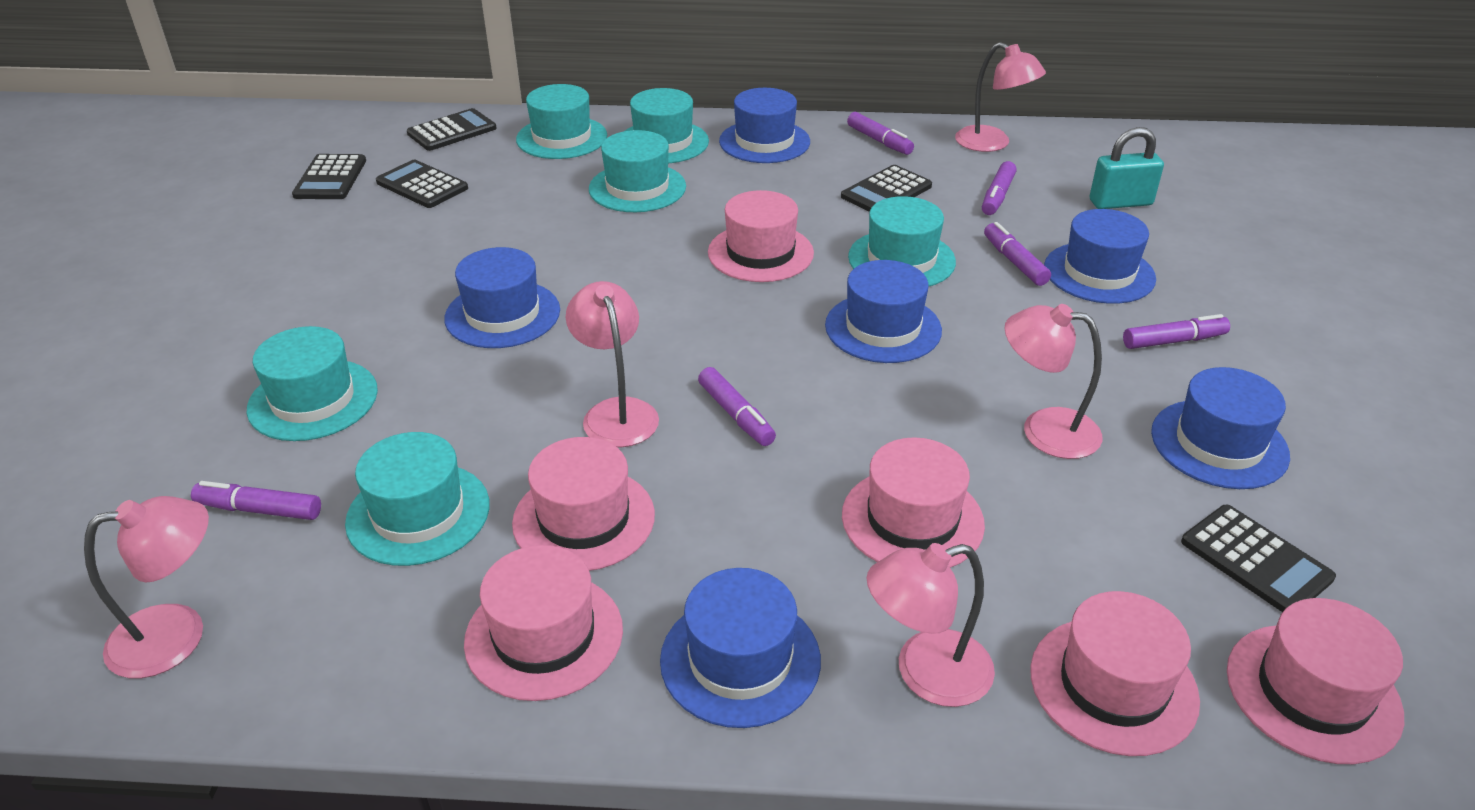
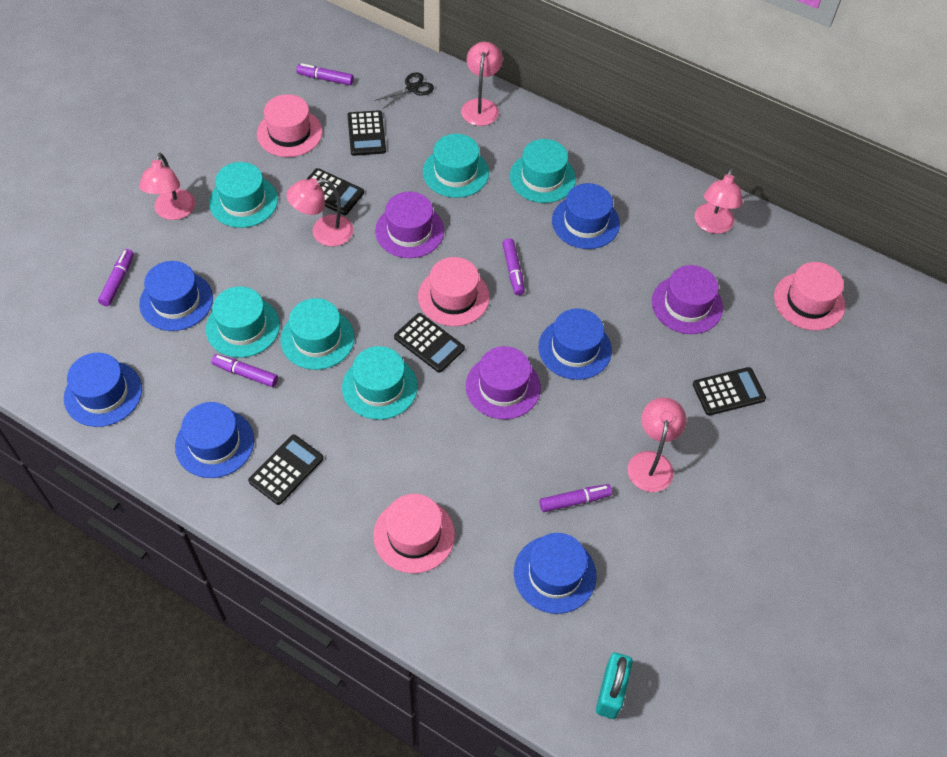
black scissors: none = 0 -> [374,72,434,109] = 1
pink hat: [464,545,623,701] [512,437,655,571] [708,190,814,282] [842,437,985,568] [1030,591,1200,756] [1227,598,1404,764] = 6 -> [257,94,322,157] [373,494,455,573] [418,257,490,326] [774,262,845,331] = 4
purple hat: none = 0 -> [375,192,444,258] [466,346,541,419] [652,265,723,334] = 3
purple marker: [191,481,321,520] [698,367,776,446] [847,112,914,155] [982,161,1017,215] [984,222,1051,286] [1123,314,1230,349] = 6 -> [98,249,134,306] [211,354,278,387] [296,63,354,85] [502,238,525,295] [540,484,612,512] = 5

